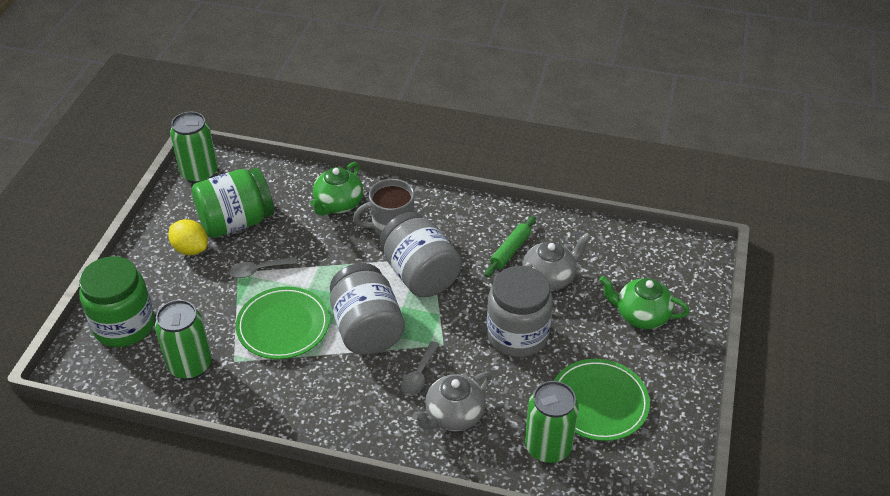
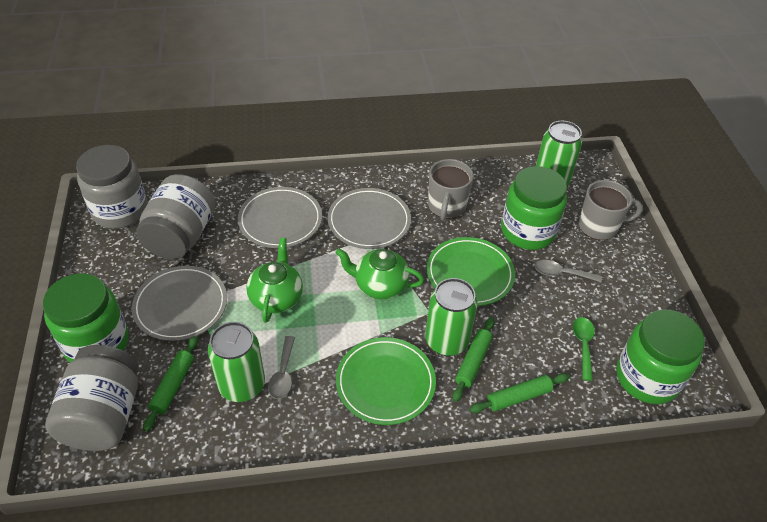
green jar: [79,256,155,347] [192,168,274,238] = 2 -> [43,274,129,363] [501,166,567,250] [616,309,705,404] = 3
green rolling pin: [485,216,536,277] = 1 -> [143,336,198,432] [452,317,494,402] [470,373,569,413] = 3
green spoon: none = 0 -> [573,317,595,381] = 1
grey mug: [353,179,415,237] = 1 -> [428,159,474,221] [579,180,643,240] = 2
grey plate: none = 0 -> [132,266,227,341] [238,187,322,248] [328,188,411,249] = 3
grey teapot: [412,372,491,431] [522,233,591,291] = 2 -> none = 0
yellow lemon: [169,219,208,255] = 1 -> none = 0

